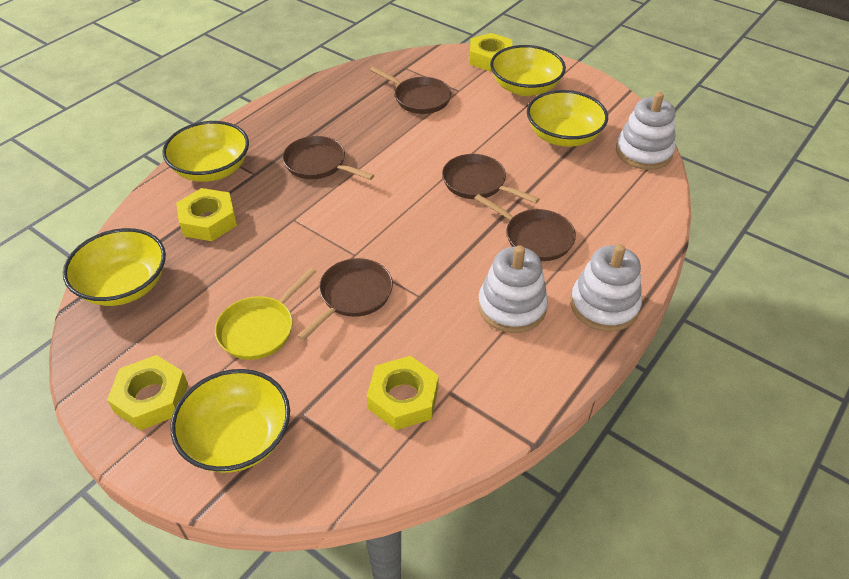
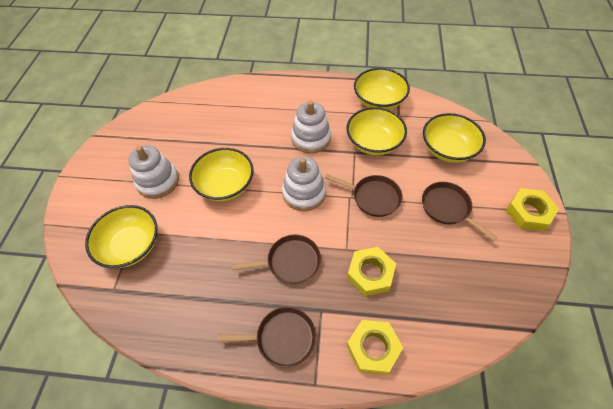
brown pan: [282,136,374,180] [297,258,393,341] [370,67,451,114] [442,154,540,204] [474,194,576,261] = 5 -> [217,307,316,367] [232,234,321,284] [325,174,402,217] [422,182,498,241] = 4
yellow nut: [107,355,188,430] [176,188,237,241] [367,356,439,430] [470,33,512,72] = 4 -> [347,247,396,296] [347,320,403,375] [506,188,559,231] = 3
yellow pan: [215,268,316,360] = 1 -> none = 0

